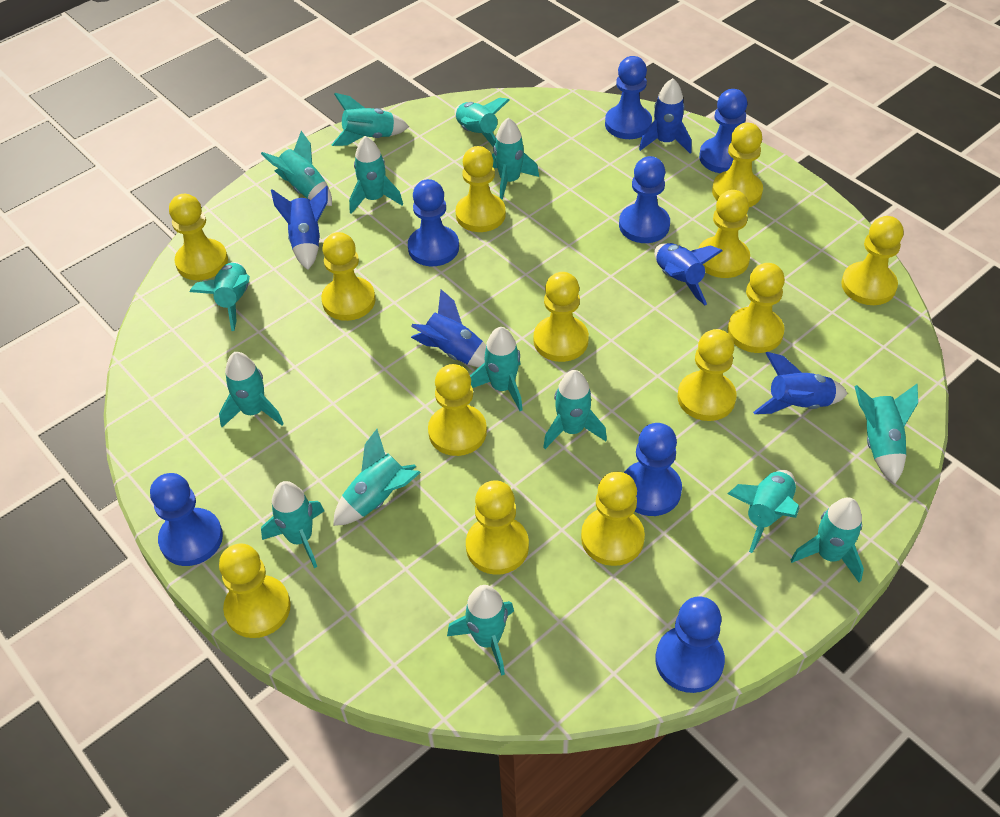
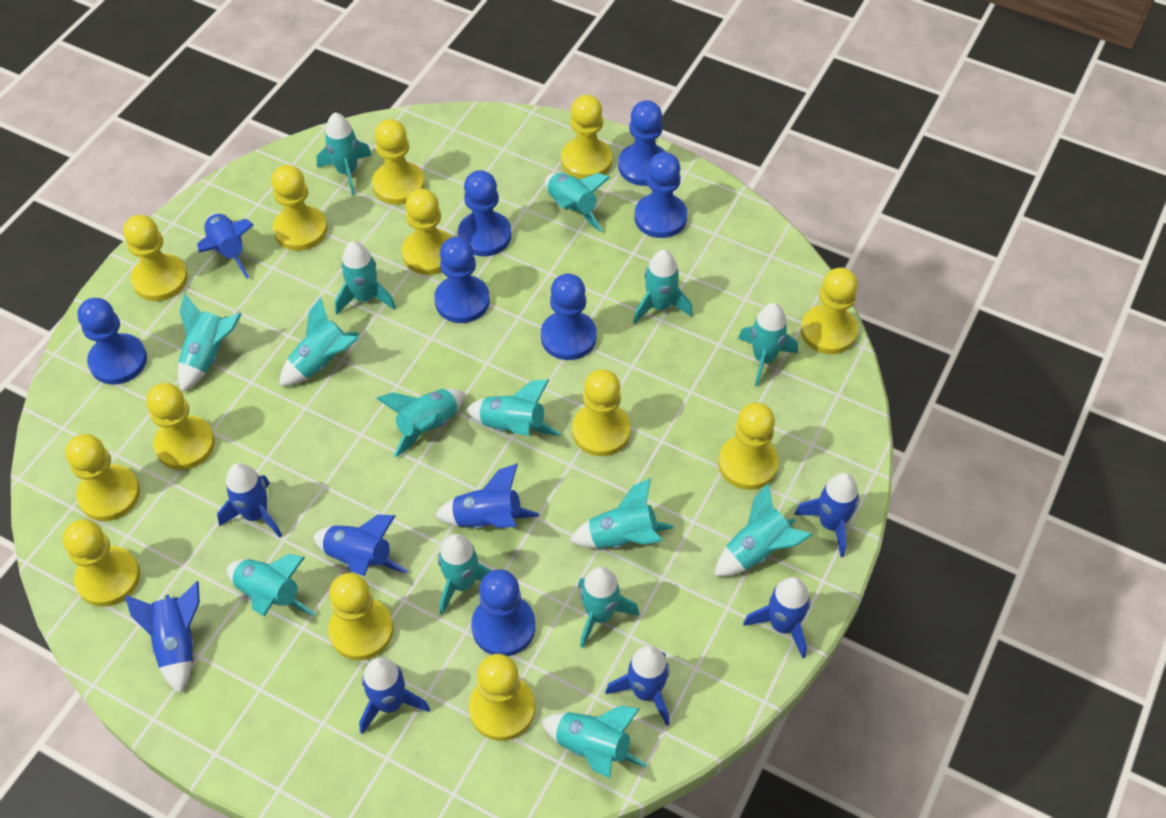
blue rocket: [271,186,328,270] [411,289,486,367] [639,78,692,153] [654,243,723,305] [753,352,848,414] = 5 -> [125,581,200,694] [197,213,254,279] [217,463,282,538] [313,515,408,577] [359,657,430,734] [435,463,539,529] [605,645,670,726] [743,577,811,658] [794,473,859,557] = 9

